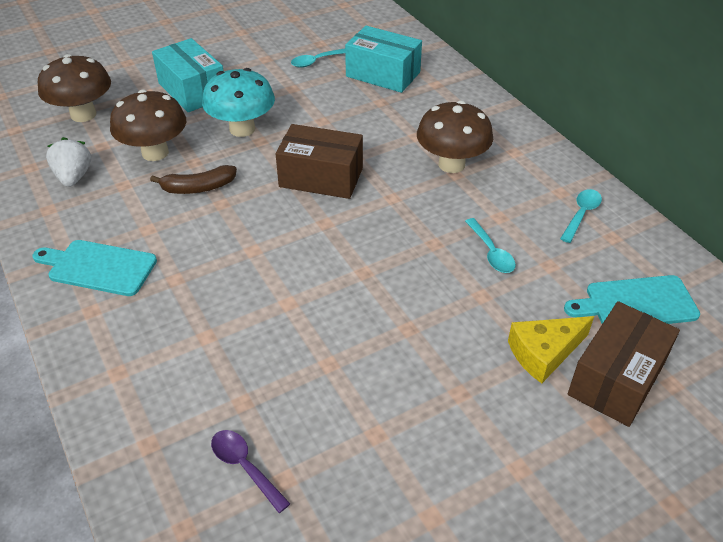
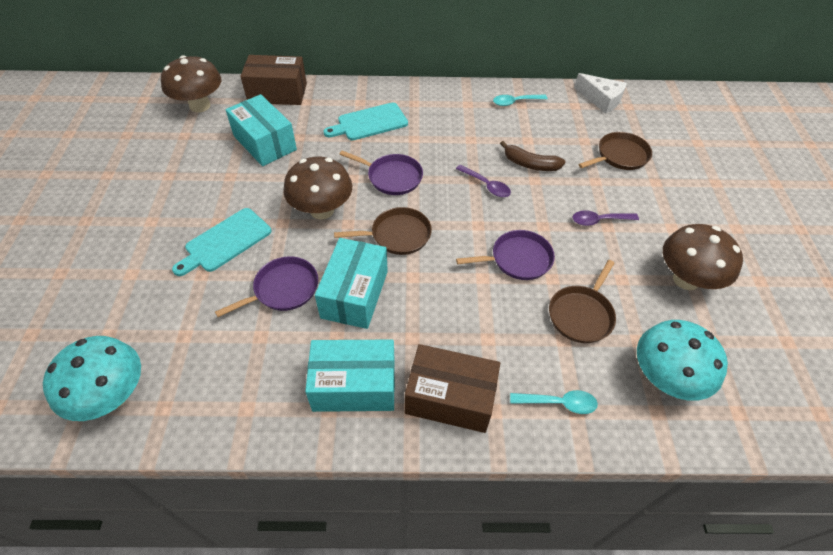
brown pan: none = 0 -> [334,207,432,255] [549,260,616,343] [578,132,652,170] = 3
purple pan: none = 0 -> [215,257,318,317] [339,151,423,195] [456,230,555,280] = 3
purple spoon: [211,430,291,513] = 1 -> [456,165,511,197] [573,210,639,226] = 2
turquoise box: [152,38,223,112] [345,26,422,93] = 2 -> [225,94,297,166] [305,340,395,412] [315,238,388,329] = 3
turquoise mushroom: [202,68,275,137] = 1 -> [43,336,141,421] [637,320,728,401] = 2
turquoise spoon: [291,49,345,68] [465,218,516,273] [560,189,602,243] = 3 -> [493,94,547,106] [510,390,598,414] = 2
white cheese: none = 0 -> [574,73,627,114] = 1
white strawberry: [46,137,91,187] = 1 -> none = 0
yellow cheese: [508,316,594,383] = 1 -> none = 0

